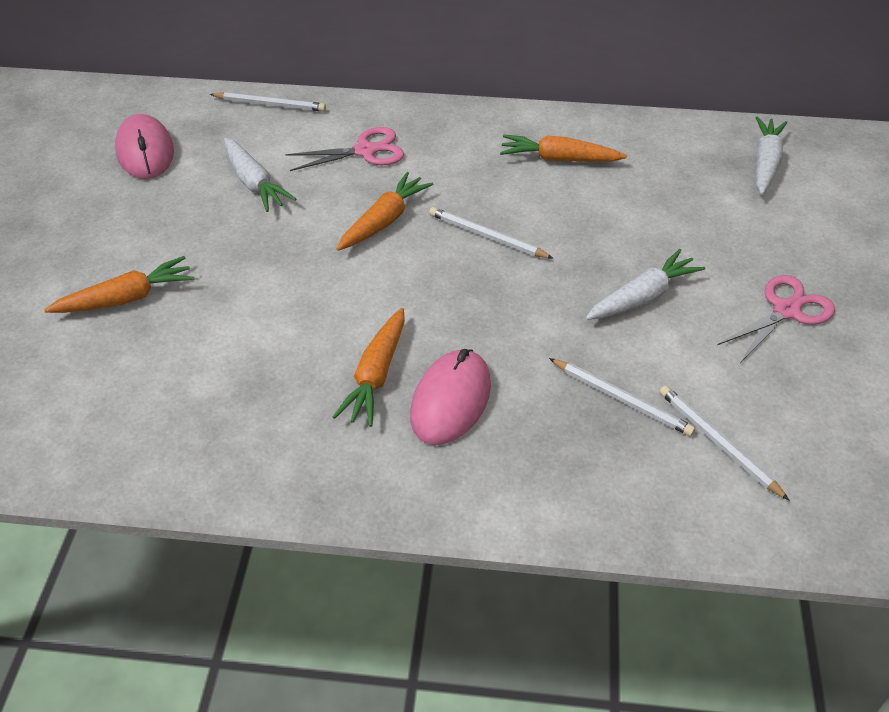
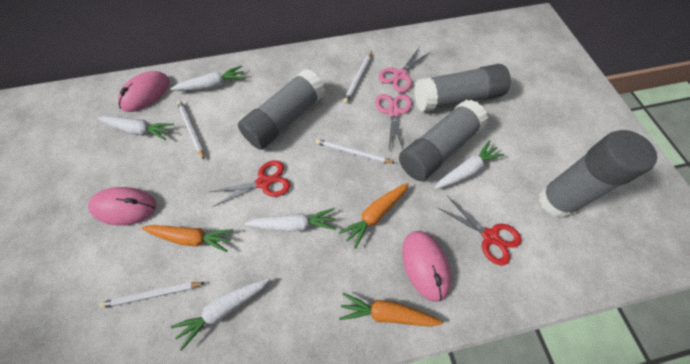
grey glue stick: none = 0 -> [238,69,325,150] [399,100,488,181] [414,64,511,112] [538,130,657,218] = 4
orange carrot: [44,256,194,313] [333,308,405,427] [337,172,433,251] [500,135,627,162] = 4 -> [142,225,234,252] [339,183,409,249] [339,293,443,327] = 3
pink mouse: [115,114,174,179] [410,349,491,445] = 2 -> [88,187,157,226] [118,71,170,112] [402,231,451,302] = 3
red scissors: none = 0 -> [210,160,290,207] [438,196,521,265] = 2
white carrot: [224,138,296,212] [586,249,705,320] [756,117,787,195] = 3 -> [98,116,174,140] [170,66,245,91] [171,278,270,351] [244,208,336,232] [435,140,505,189] = 5

